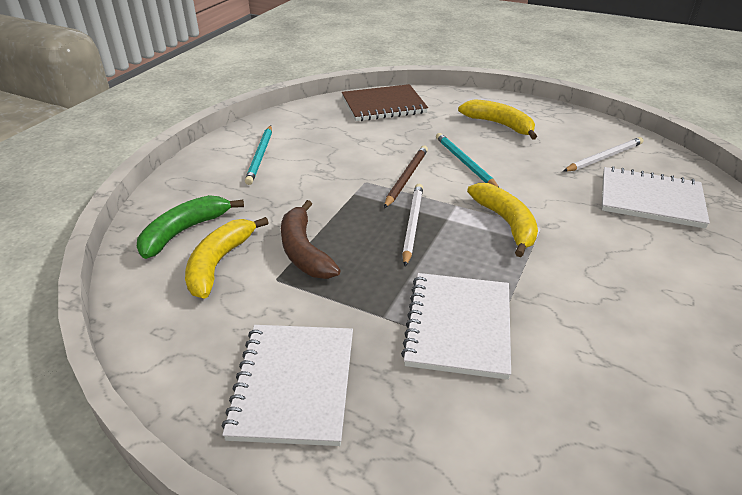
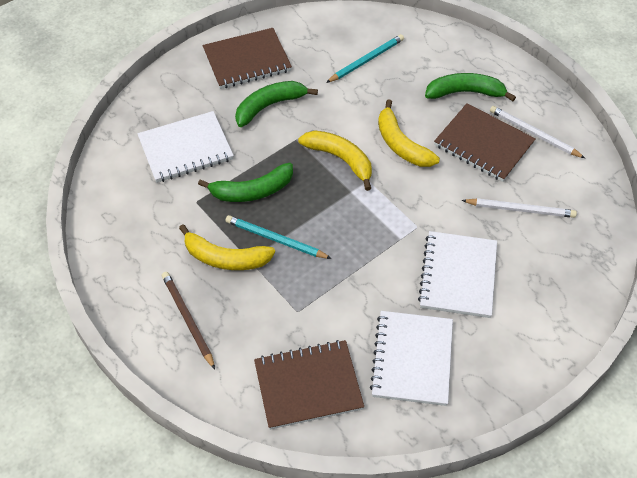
brown banana: [281,200,341,279] = 1 -> none = 0
brown notebook: [342,84,428,121] = 1 -> [203,28,292,89] [254,340,364,429] [434,103,536,182] = 3
green banana: [137,195,244,259] = 1 -> [198,163,293,202] [235,81,318,127] [425,73,516,101] = 3

